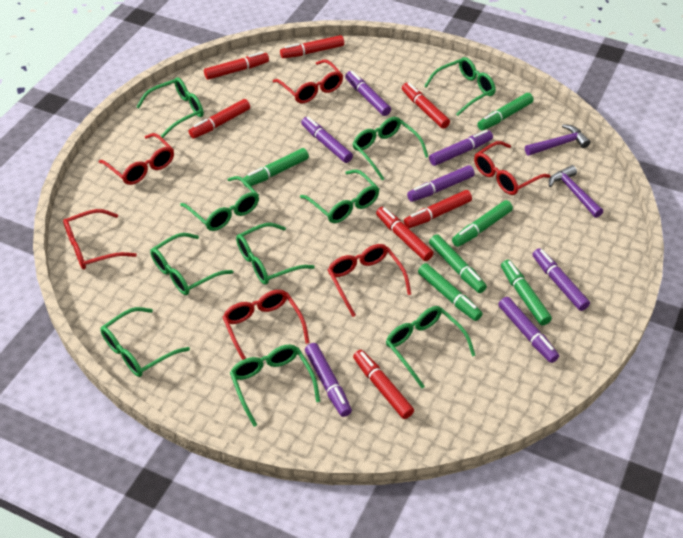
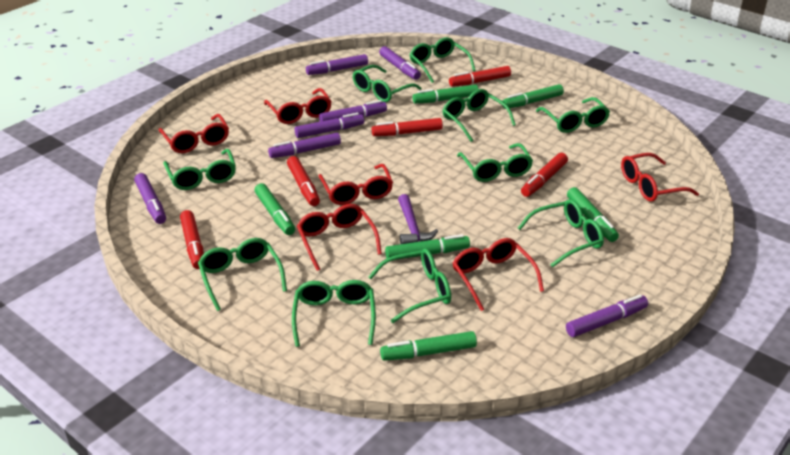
purple hammer: [525,124,590,156] [549,165,603,218] = 2 -> [398,194,438,244] = 1
red marker: [189,99,250,138] [204,52,269,80] [280,35,344,58] [353,350,414,419] [376,207,434,261] [402,83,450,129] [404,190,472,228] = 7 -> [180,210,204,269] [287,156,320,206] [372,118,443,136] [449,66,511,87] [521,153,568,197] = 5

